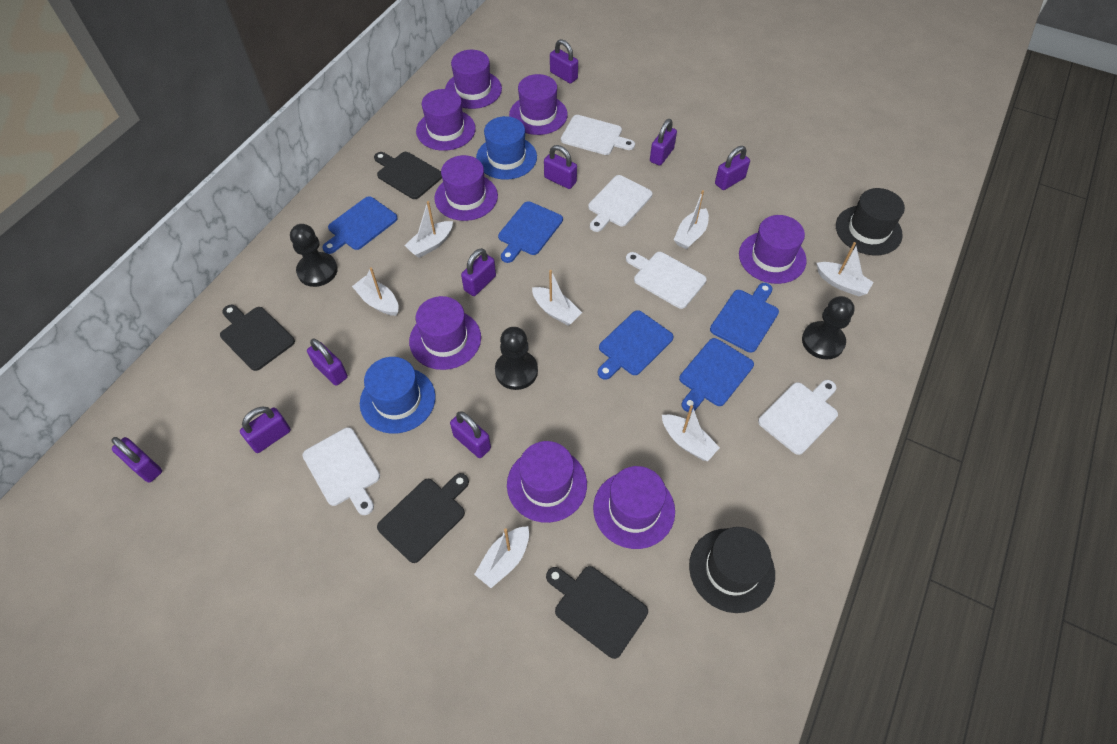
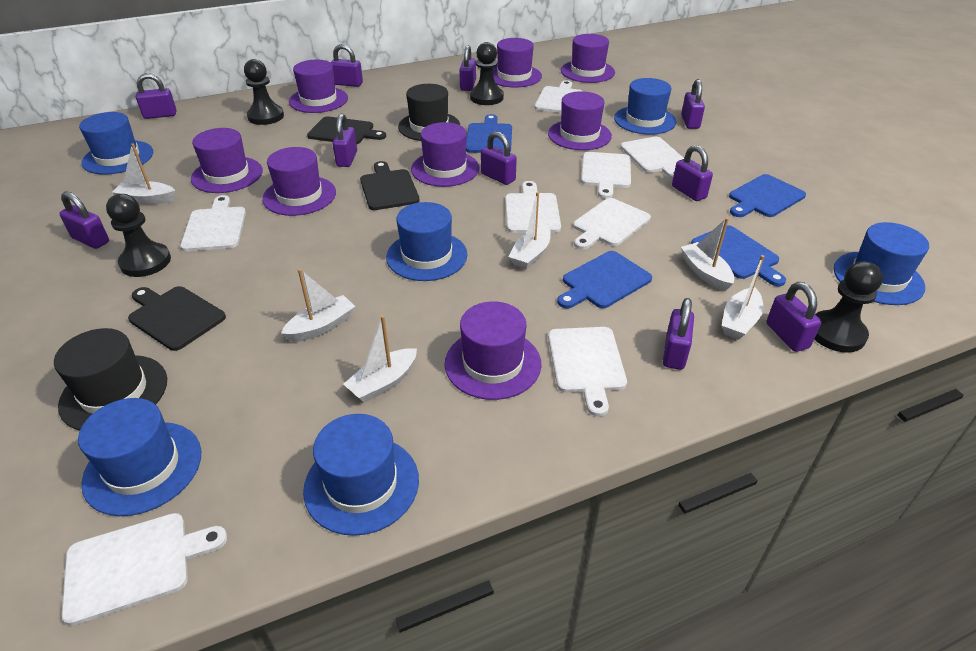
black cutting board: [220,304,295,371] [374,152,442,199] [377,473,469,563] [546,566,648,659] = 4 -> [128,286,226,351] [307,116,386,144] [360,161,420,210] = 3
black pawn: [290,224,338,287] [495,327,538,390] [802,296,855,359] = 3 -> [106,194,171,277] [244,59,284,125] [470,42,504,105] [815,261,883,353] = 4
blue cutting board: [323,196,398,254] [498,201,563,263] [598,310,674,380] [679,338,754,412] [710,283,779,353] = 5 -> [466,114,512,153] [557,251,652,309] [691,225,786,286] [729,174,806,217] = 4
blue hat: [360,357,436,434] [476,116,537,180] = 2 -> [78,398,201,516] [79,112,153,175] [303,414,419,536] [386,202,468,281] [614,78,676,135] [834,222,929,305] = 6
purple padlock: [111,437,162,483] [240,407,291,453] [307,339,348,386] [450,411,491,458] [461,248,496,296] [544,145,577,189] [550,39,578,83] [650,119,677,166] [715,146,750,190] = 9 -> [59,191,109,249] [136,73,176,119] [330,44,363,87] [333,114,357,167] [459,45,476,91] [481,131,517,185] [663,298,694,370] [672,145,713,201] [681,79,705,129] [766,282,821,352] = 10
white boat: [352,267,398,316] [404,201,453,258] [474,526,529,588] [532,270,582,326] [662,405,720,461] [674,190,709,249] [817,242,874,296] = 7 -> [112,143,175,204] [281,269,355,342] [343,315,417,402] [509,192,551,269] [681,217,735,291] [722,255,765,340] = 6
white cutting board: [302,427,380,515] [561,115,635,155] [588,175,652,232] [626,252,707,309] [758,380,838,455] = 5 -> [61,513,227,626] [180,195,246,251] [505,181,561,233] [534,80,582,113] [548,327,627,417] [573,198,651,250] [581,152,631,199] [620,137,684,180] = 8

